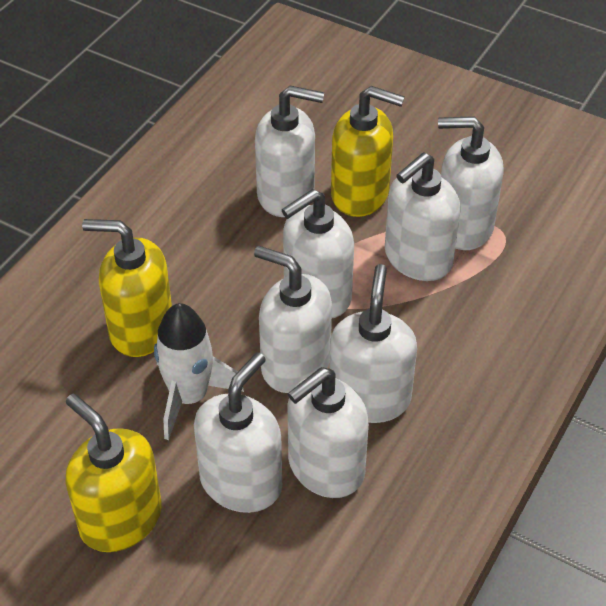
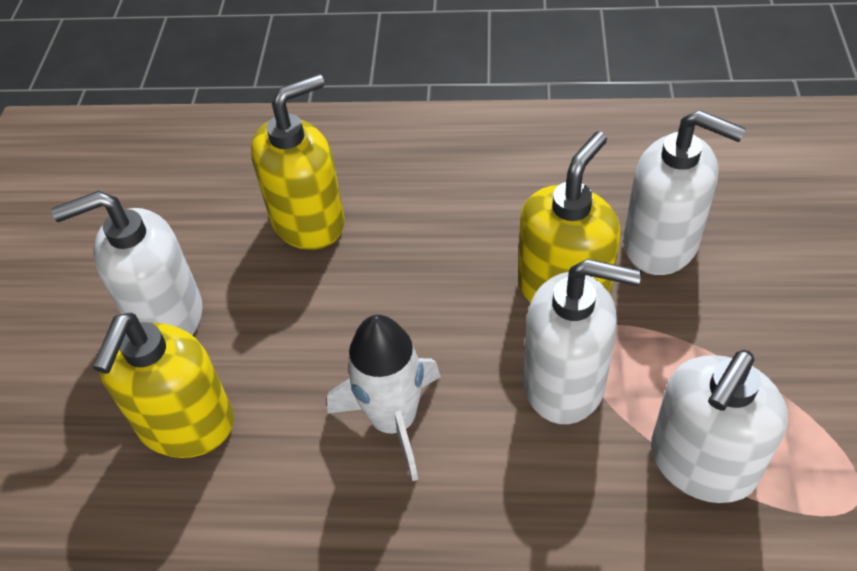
white soap dispenser: [194,352,282,513] [254,246,332,393] [255,86,324,217] [282,189,354,318] [287,367,369,498] [329,264,417,423] [385,152,461,281] [438,116,504,250] = 8 -> [51,191,202,335] [523,259,642,424] [623,110,746,275] [651,350,788,503] = 4

